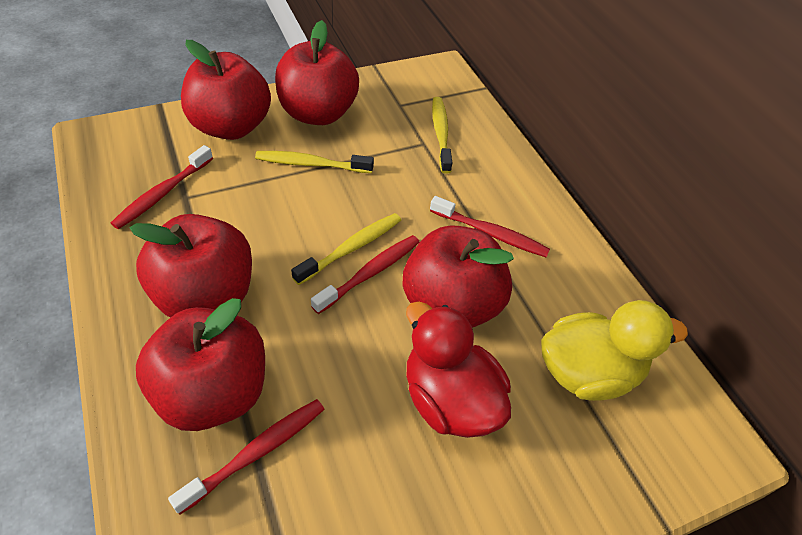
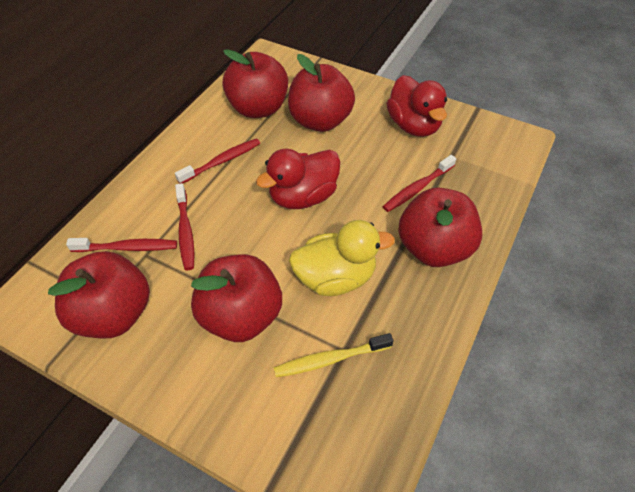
red duck: [406,302,511,438] = 1 -> [256,149,340,209] [387,75,447,137] = 2
yellow toothbrush: [255,151,374,173] [291,213,401,285] [432,97,452,174] = 3 -> [274,333,393,377] = 1

